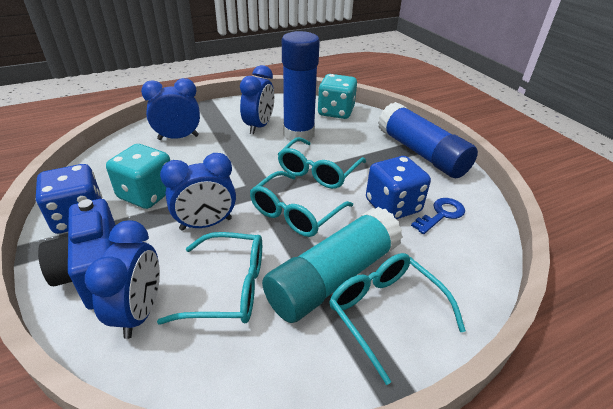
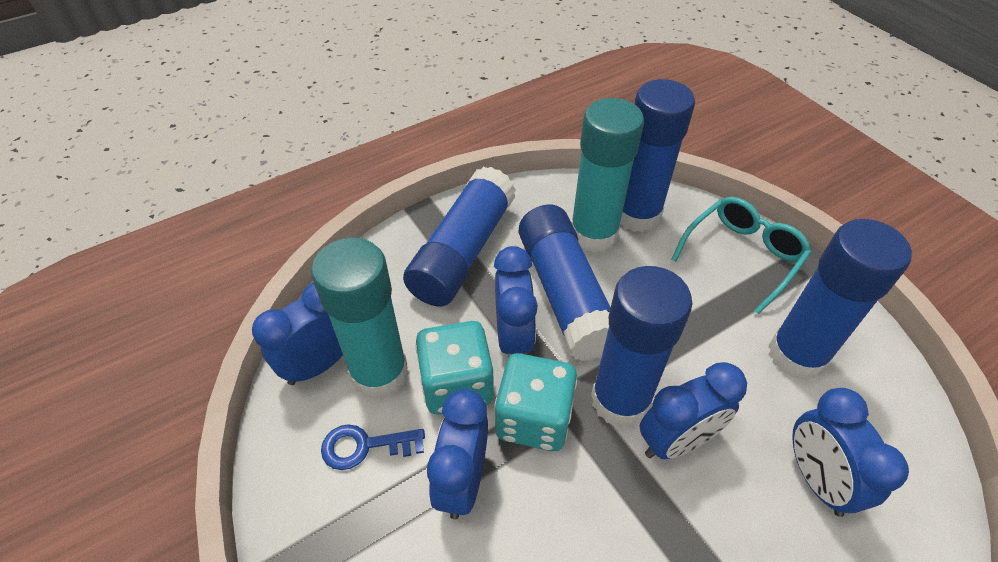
blue camera: [38,199,116,310] = 1 -> none = 0
blue clock: [85,220,160,339] [141,78,200,140] [160,153,236,231] [240,65,274,134] = 4 -> [252,283,343,385] [427,389,488,519] [494,246,538,354] [639,362,747,459] [792,388,909,517] = 5
blue dice: [36,164,102,234] [366,156,431,219] = 2 -> none = 0
blue glue stick: [282,31,320,143] [378,102,478,178] = 2 -> [403,167,516,307] [519,205,611,361] [591,266,692,427] [620,79,695,232] [769,219,912,380] = 5
turquoise glasses: [157,232,262,324] [250,171,353,237] [278,137,366,189] [329,253,466,385] = 4 -> [671,197,811,315] = 1
turquoise glue stick: [262,207,403,323] = 1 -> [311,238,408,399] [571,98,644,253] = 2

